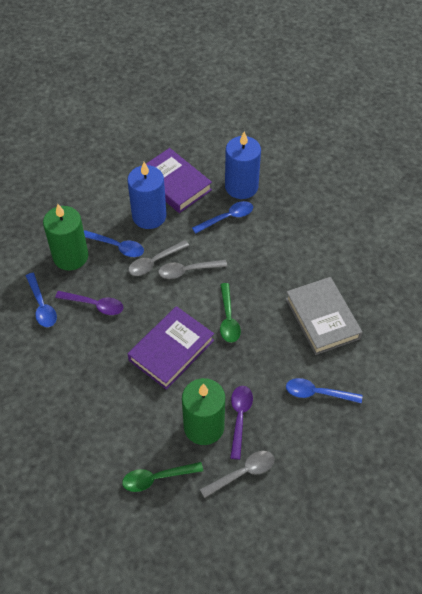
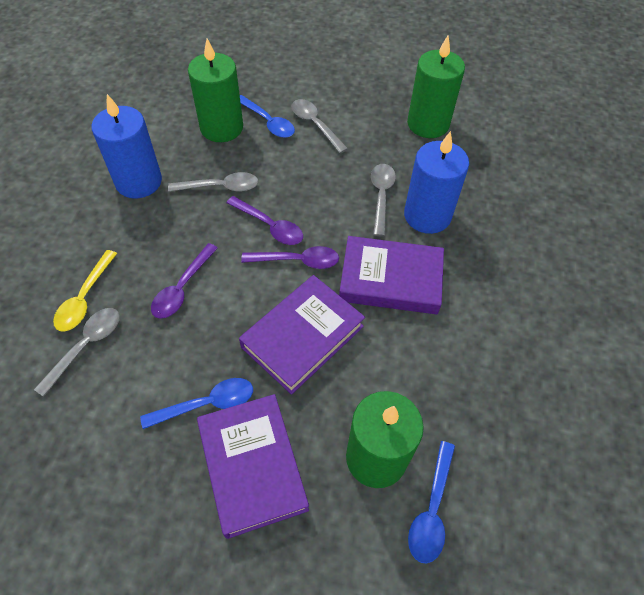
blue spoon: [26,273,57,327] [84,230,144,257] [192,201,253,234] [286,378,362,404] = 4 -> [140,378,253,429] [240,95,295,138] [408,441,455,564] = 3
green candle: [43,204,88,270] [182,378,225,445] = 2 -> [188,39,243,142] [346,391,424,488] [407,35,465,138] = 3
green spoon: [122,462,203,492] [220,283,241,343] = 2 -> none = 0
grey book: [286,277,363,355] = 1 -> none = 0
grey spoon: [129,240,189,276] [158,260,227,279] [200,451,274,498] = 3 -> [34,308,120,397] [168,172,258,192] [292,99,348,153] [371,164,396,236] = 4
purple book: [128,306,214,390] [146,148,212,213] = 2 -> [197,394,309,539] [239,275,365,395] [339,236,444,314] = 3
purple spoon: [55,291,123,315] [230,386,253,460] = 2 -> [151,243,218,319] [226,196,303,245] [241,246,339,269] = 3
yellow spoon: none = 0 -> [53,250,117,332] = 1

